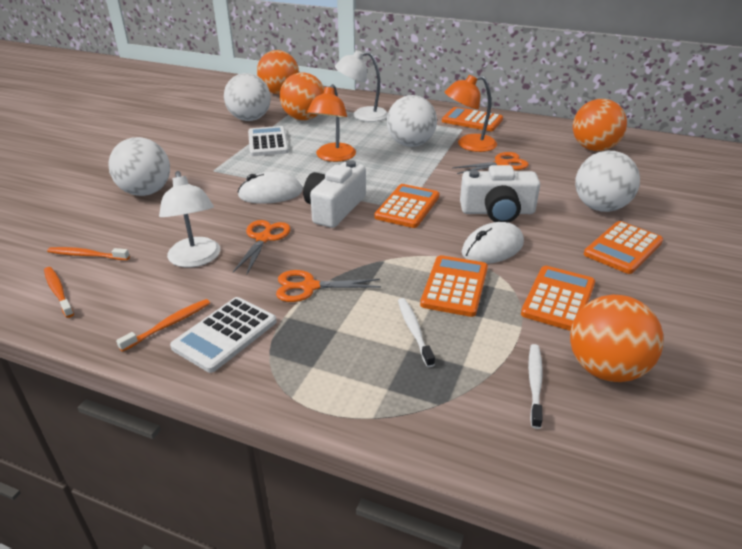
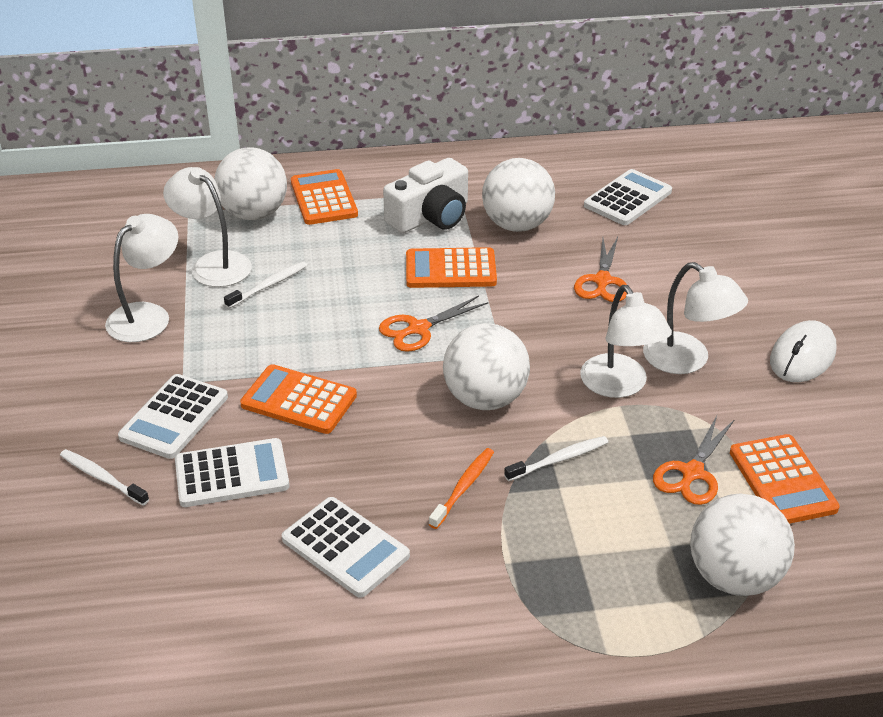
orange ball: [257,50,299,94] [280,72,324,120] [570,295,664,382] [573,99,627,151] = 4 -> none = 0
orange calculator: [374,184,440,228] [420,255,488,317] [442,107,503,131] [521,266,595,331] [584,221,663,274] = 5 -> [240,364,357,434] [291,169,358,225] [406,247,497,288] [730,434,840,524] = 4
orange lamp: [307,84,356,162] [444,75,497,152] = 2 -> none = 0
orange toothbrush: [44,267,74,318] [47,247,130,260] [116,299,210,352] = 3 -> [429,448,494,529] = 1
white calculator: [170,297,277,373] [248,126,289,156] = 2 -> [118,374,228,459] [175,438,290,507] [282,497,410,598] [584,169,672,225] = 4
white camera: [303,160,366,228] [460,165,540,223] = 2 -> [383,158,468,233] = 1
white lamp: [159,171,220,267] [335,50,388,122] = 2 -> [105,214,178,342] [163,167,252,287] [580,285,672,398] [643,262,748,374] = 4
white mouse: [237,172,302,204] [462,222,524,264] = 2 -> [770,320,837,382] = 1
white toothbrush: [398,298,435,367] [528,344,543,429] = 2 -> [60,449,149,506] [224,261,307,308] [504,436,608,481] = 3

